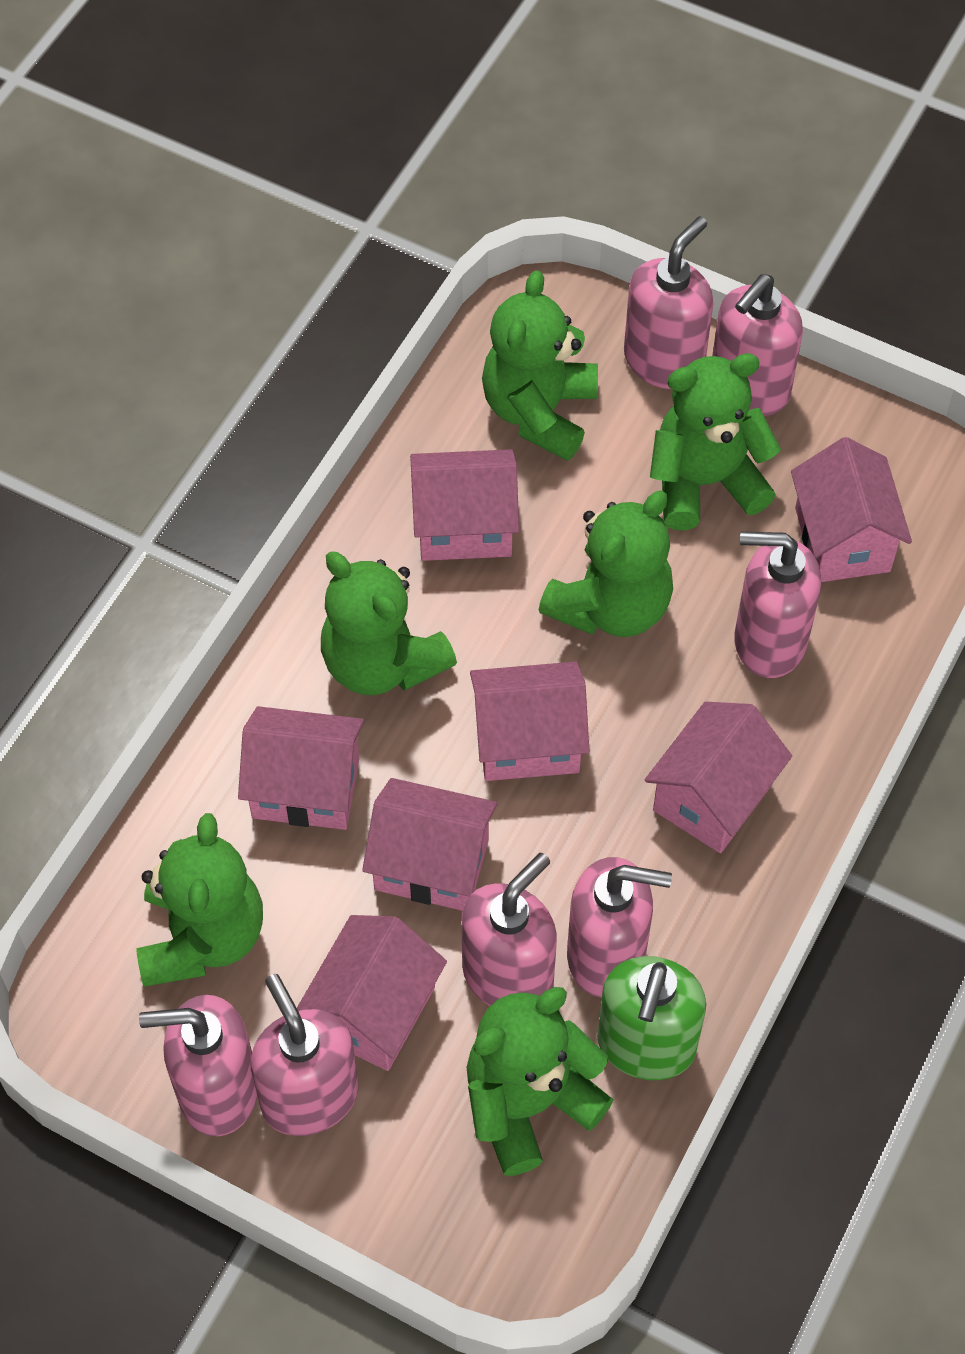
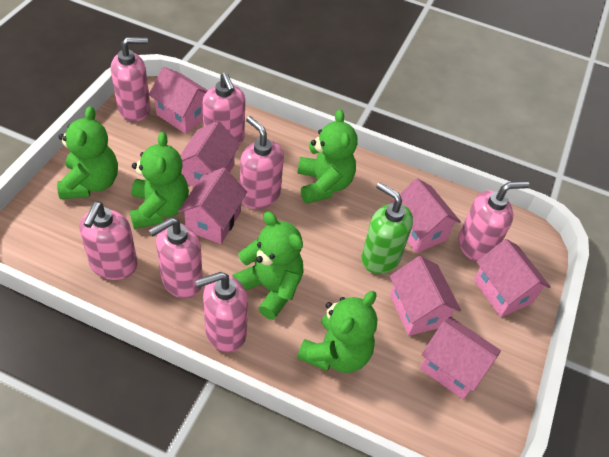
green teddy bear: [136,813,263,987] [321,552,457,695] [467,987,614,1176] [482,270,598,461] [539,491,673,637] [650,353,781,530] = 6 -> [57,106,118,199] [130,132,189,229] [232,211,304,320] [297,109,358,204] [297,291,377,373] = 5

